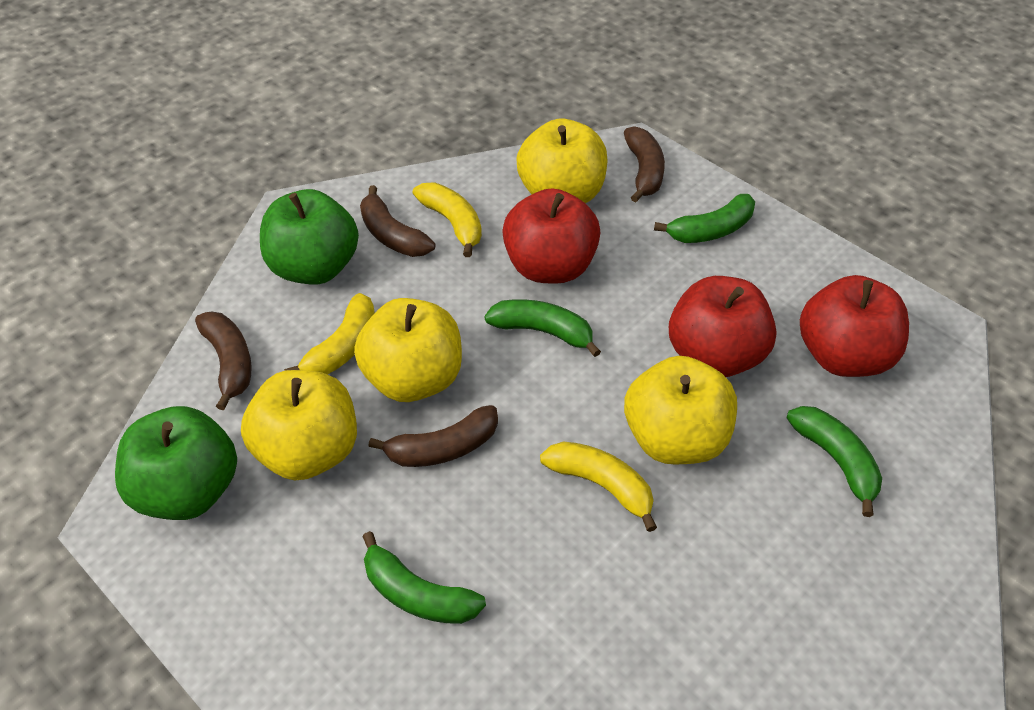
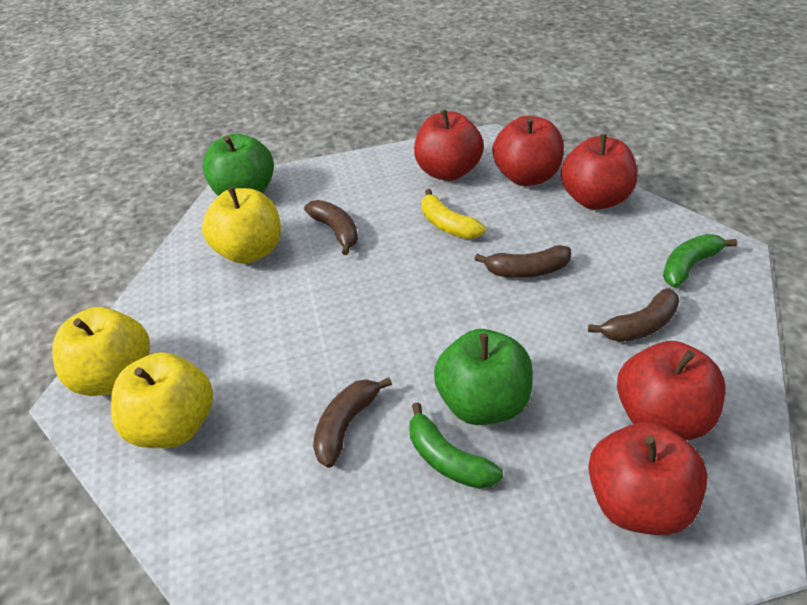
green banana: [362,531,486,624] [484,299,601,357] [654,194,755,243] [787,406,882,517] = 4 -> [409,402,503,489] [663,234,737,288] = 2
red apple: [502,188,600,283] [669,276,777,377] [800,275,909,377] = 3 -> [414,110,484,181] [492,116,564,186] [561,134,637,210] [588,422,708,535] [617,341,725,440] = 5
yellow apple: [241,370,357,480] [354,298,462,402] [516,119,608,203] [624,356,737,464] = 4 -> [52,307,150,396] [111,352,213,448] [202,187,281,264] = 3
yellow banana: [284,293,375,375] [413,183,482,257] [540,442,657,532] = 3 -> [421,189,486,239] = 1

